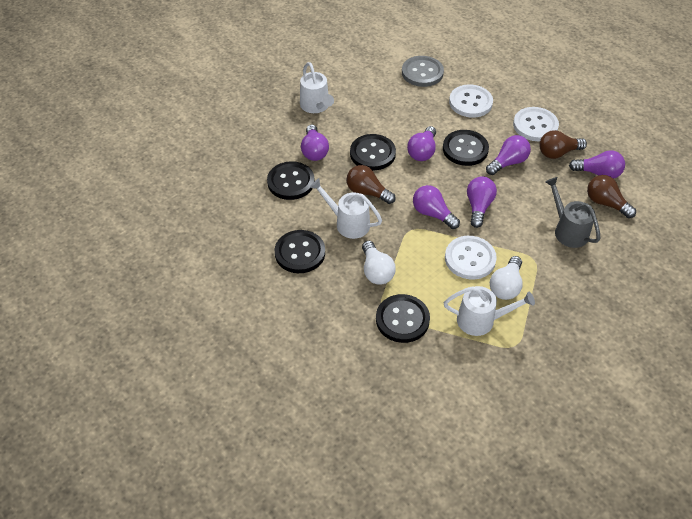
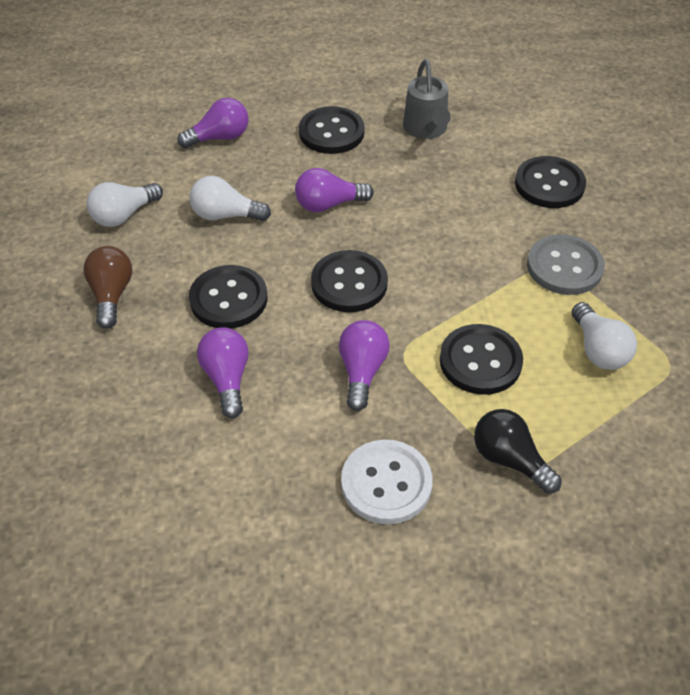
black light bulb: none = 0 -> [474,409,562,494] = 1
brown light bulb: [346,165,396,204] [539,130,587,159] [587,175,636,218] = 3 -> [83,246,132,329] = 1
purple light bulb: [301,125,329,161] [407,126,436,161] [413,185,460,229] [467,176,497,228] [486,135,531,175] [569,150,625,179] = 6 -> [177,98,249,148] [197,327,249,418] [295,168,374,212] [339,320,390,411] = 4
white button: [445,236,497,280] [449,84,493,117] [513,107,559,141] = 3 -> [341,440,432,524] = 1
white light bulb: [362,241,396,285] [490,256,523,300] = 2 -> [87,182,163,227] [189,176,271,221] [572,302,637,370] = 3
white watering can: [300,62,334,113] [310,178,382,239] [444,286,535,336] = 3 -> none = 0

